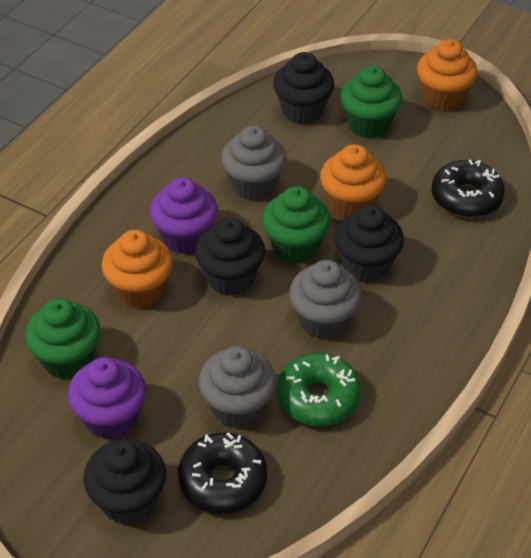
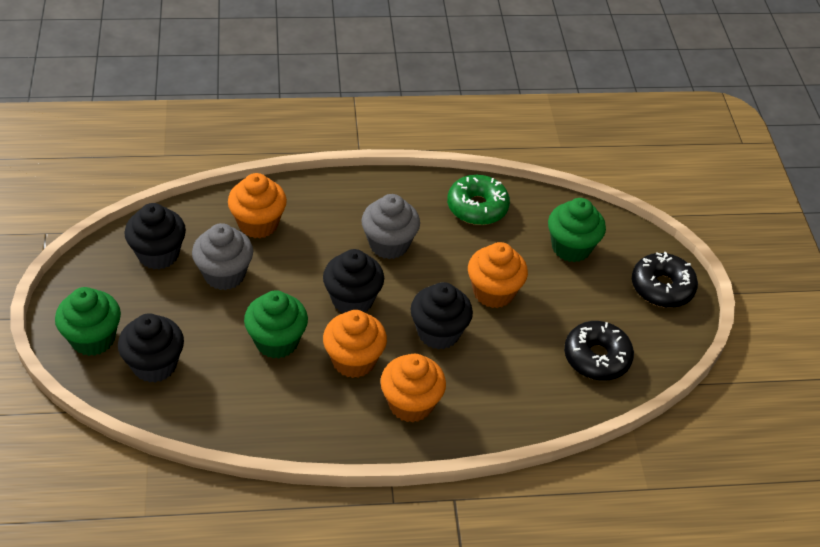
grey cupcake: [199,346,276,428] [221,126,286,201] [289,260,362,339] = 3 -> [192,223,253,290] [362,194,420,259] = 2
orange cupcake: [101,230,173,308] [320,144,386,218] [417,39,477,111] = 3 -> [228,173,287,239] [323,310,387,378] [380,354,446,423] [468,242,528,308] = 4
purple cupcake: [68,357,146,440] [150,177,218,254] = 2 -> none = 0

